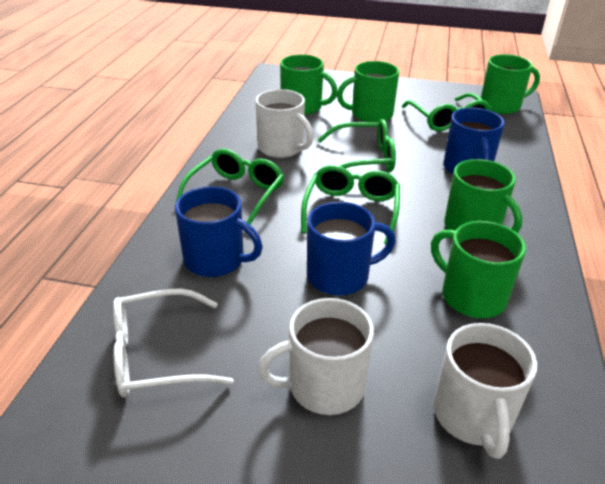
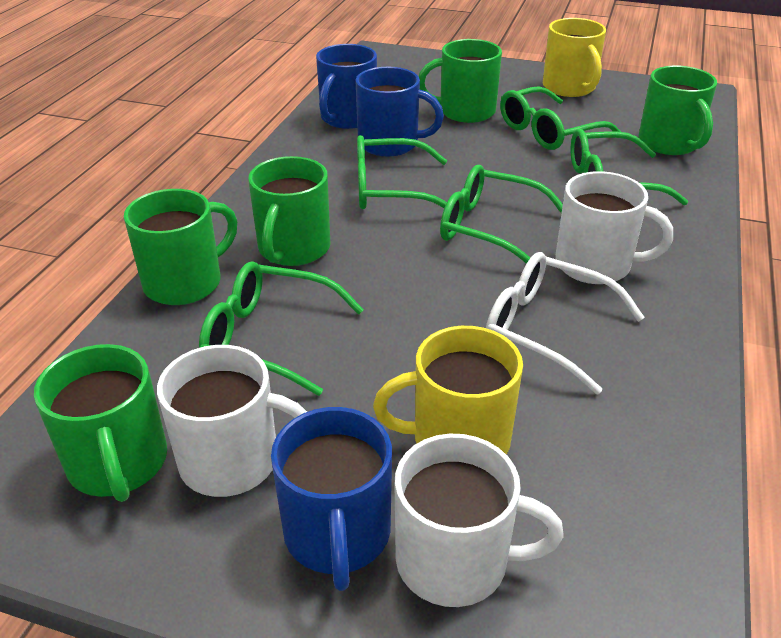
green glasses: [175,149,284,225] [301,165,400,244] [317,119,396,172] [402,93,491,131] = 4 -> [199,261,364,396] [357,135,447,209] [440,165,563,264] [500,86,621,150] [571,129,688,205] = 5
yellow mug: none = 0 -> [373,326,523,455] [543,18,606,97] = 2

